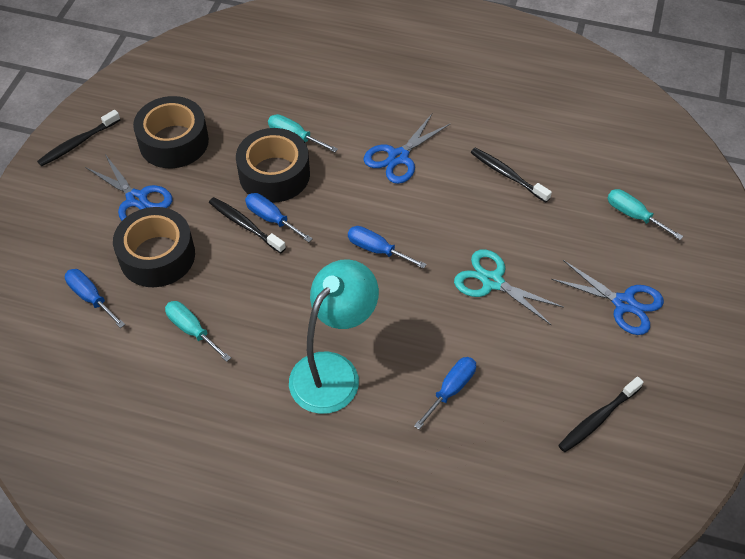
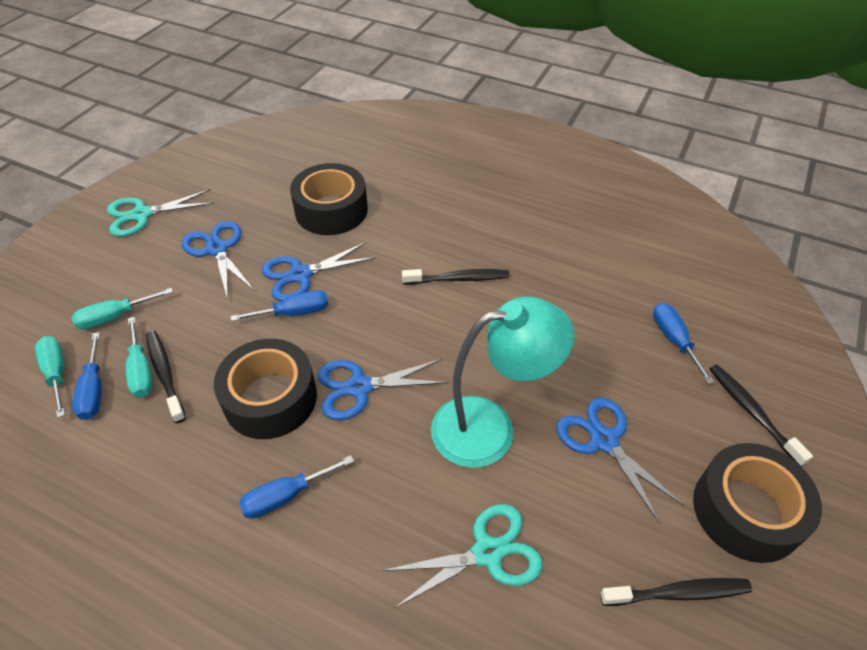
blue scissors: [85,154,172,221] [364,114,451,184] [551,260,664,335] = 3 -> [182,221,255,300] [261,242,376,301] [318,359,449,420] [556,398,685,524] = 4
turquoise scissors: [454,249,564,325] = 1 -> [107,189,214,237] [382,504,543,609] = 2

